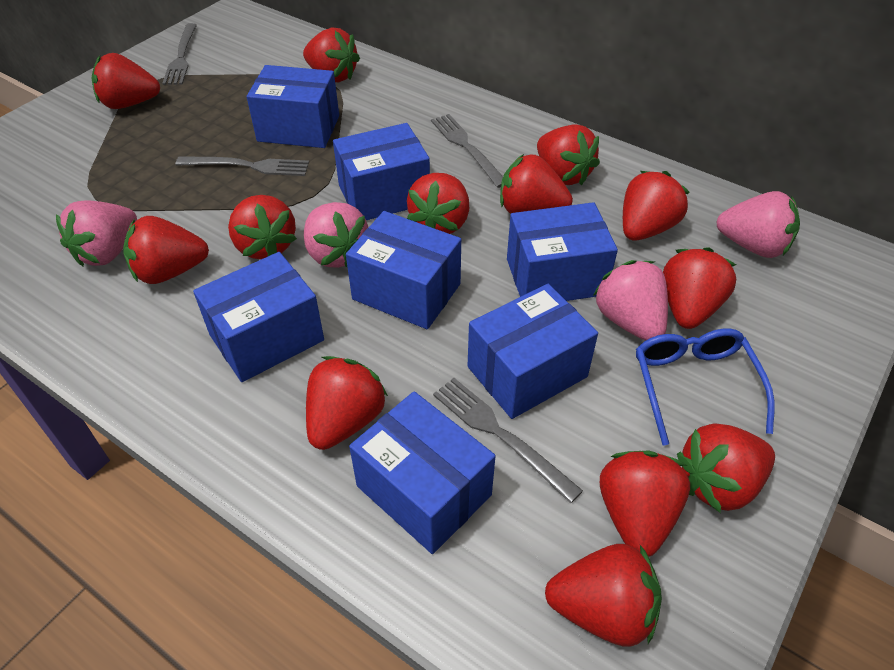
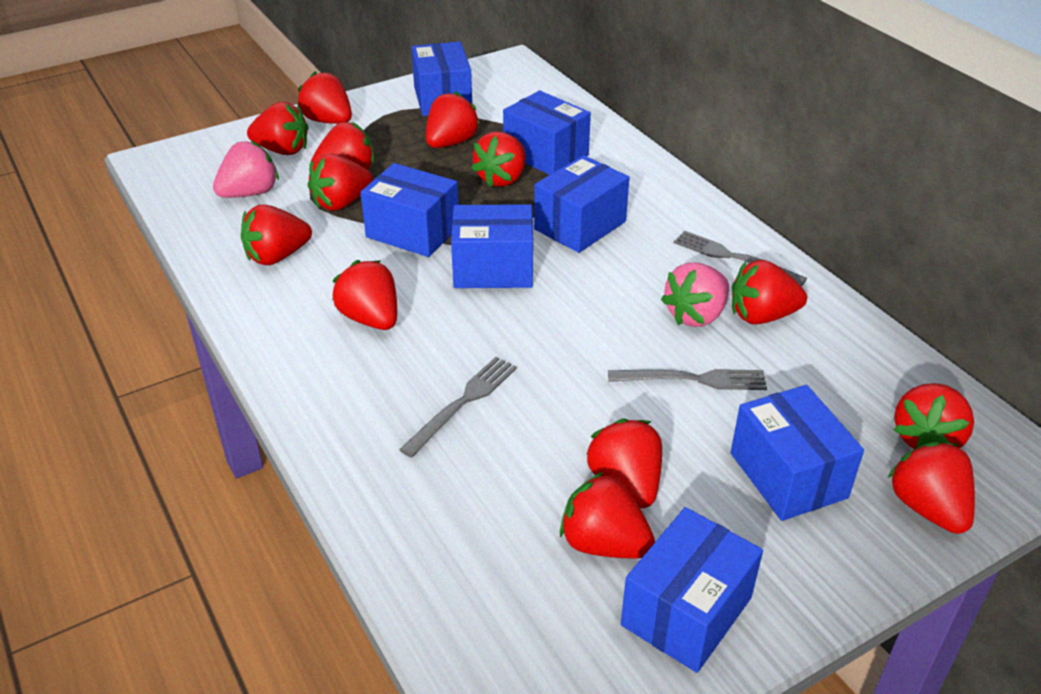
blue glasses: [636,329,775,446] = 1 -> none = 0
grey fork: [162,23,197,85] [176,156,309,176] [431,114,503,188] [433,378,583,503] = 4 -> [399,357,517,458] [608,369,767,390] [674,230,807,286] = 3
pink strawberry: [56,200,137,266] [304,202,368,268] [593,260,668,341] [716,191,800,258] = 4 -> [213,141,279,198] [661,263,729,327] = 2

